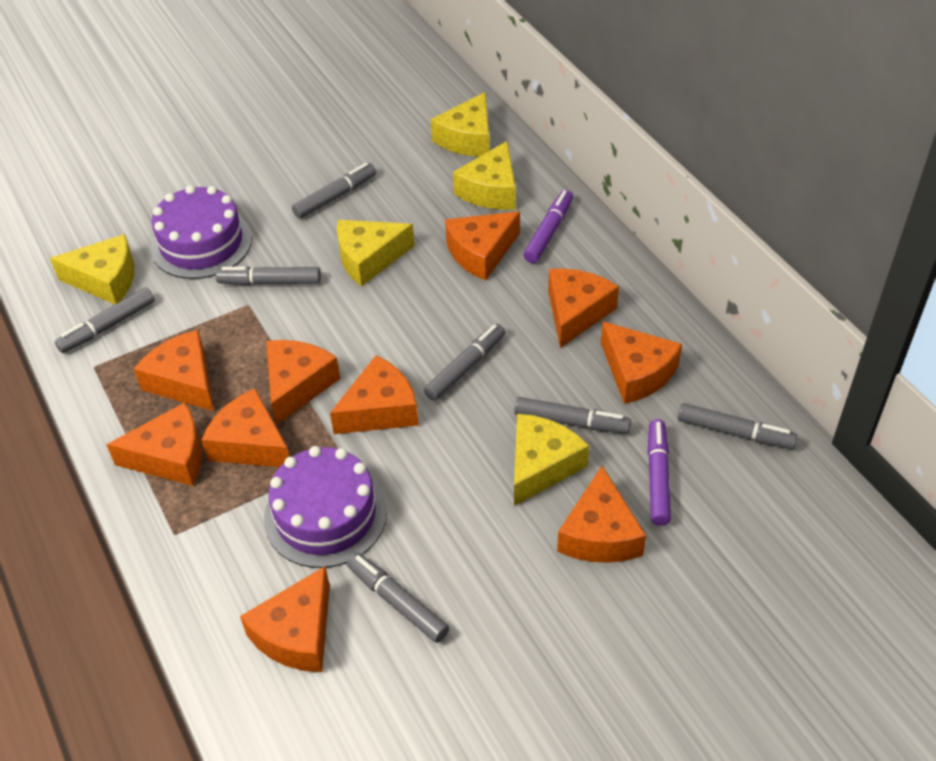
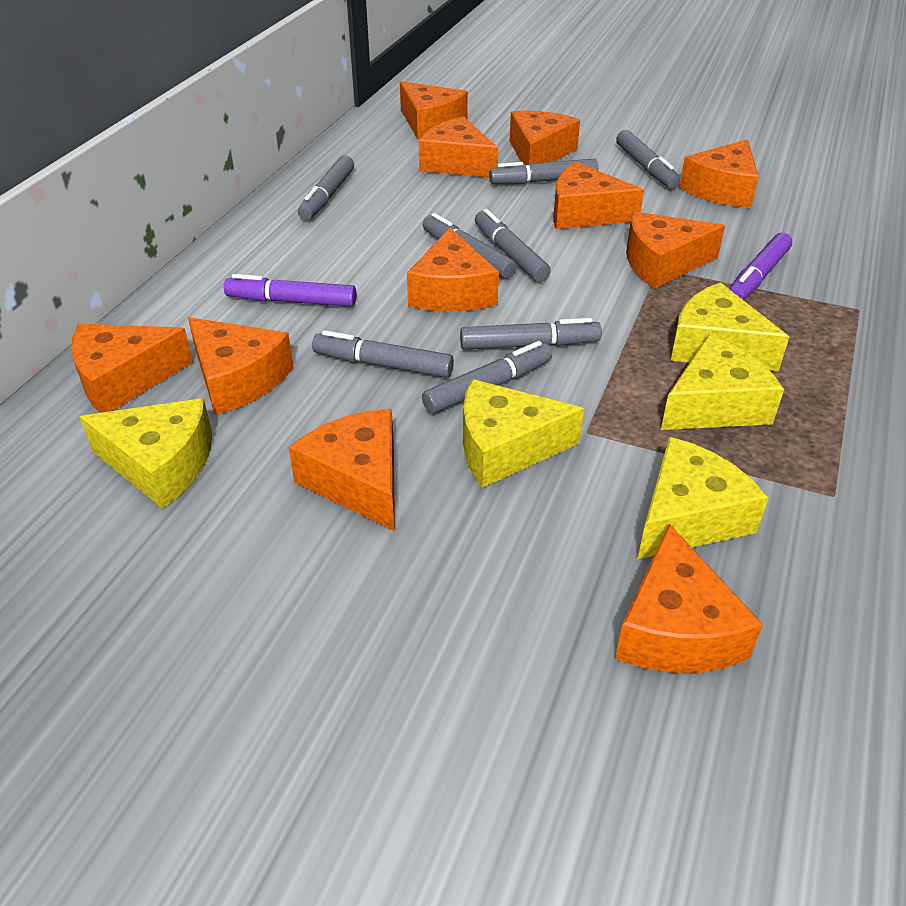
grey marker: [55,288,155,353] [216,267,321,285] [292,163,376,219] [347,552,449,643] [424,323,505,401] [514,397,631,433] [678,403,797,449] = 7 -> [298,156,354,220] [312,330,454,378] [422,341,552,414] [423,213,517,279] [460,318,602,350] [475,209,551,282] [489,159,598,184] [616,130,680,189] = 8
orange cheese: [106,402,202,486] [134,330,214,411] [201,388,290,467] [240,566,330,672] [266,340,340,425] [330,356,419,434] [445,212,520,281] [548,269,619,348] [557,466,646,563] [601,321,682,404] = 10 -> [71,324,193,413] [188,317,293,415] [288,409,395,531] [400,81,468,139] [407,228,499,312] [419,116,498,177] [510,111,580,165] [553,162,644,229] [615,524,763,673] [626,212,725,289] [679,139,759,208] = 11
purple cake: [150,185,252,279] [264,446,387,568] = 2 -> none = 0

